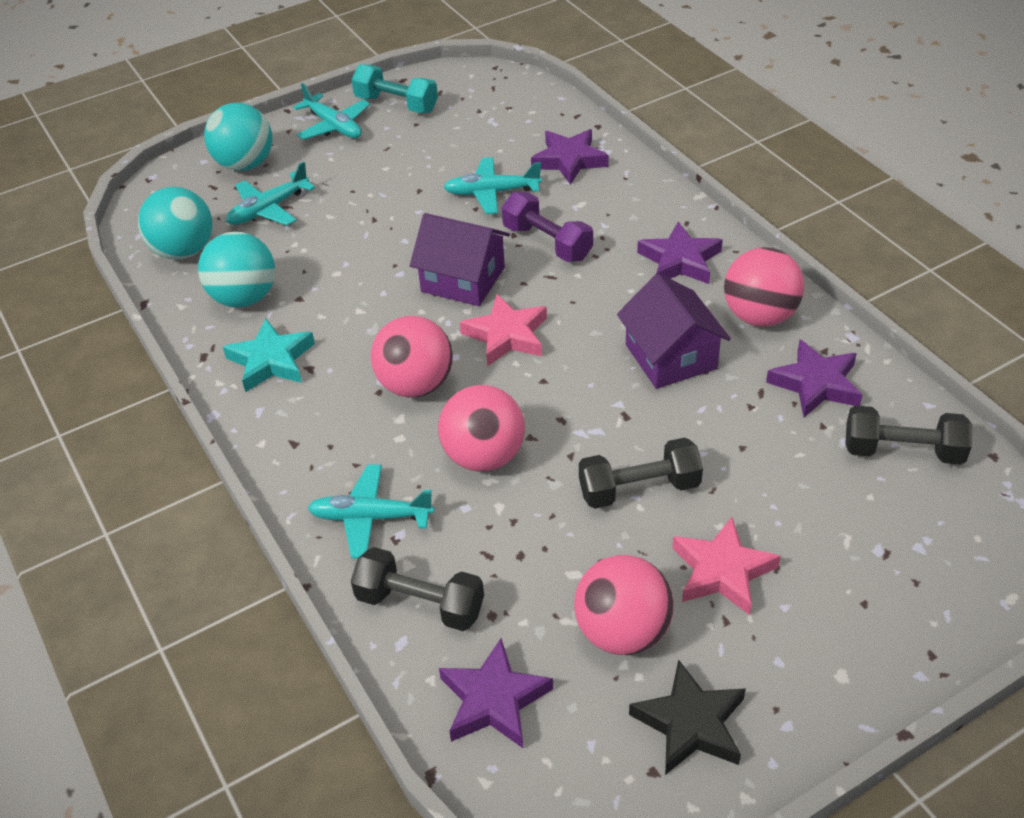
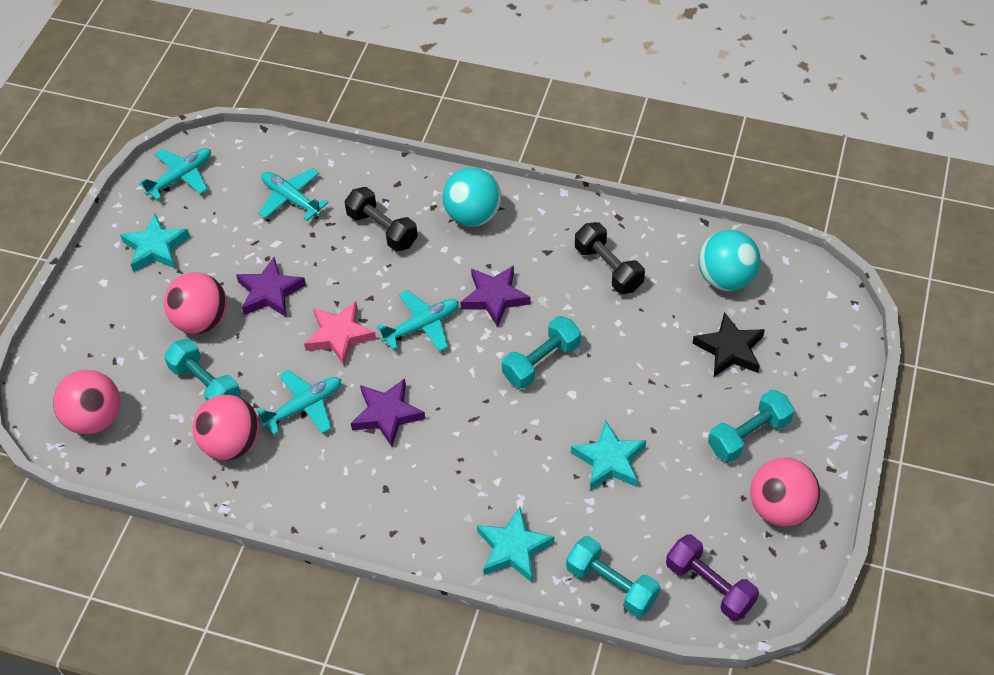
black dumbbell: [351,547,484,631] [579,438,703,509] [845,405,973,465] = 3 -> [344,187,418,251] [575,222,645,294] = 2
pink star: [460,294,547,366] [672,517,781,615] = 2 -> [304,302,376,365] = 1
purple house: [410,213,510,306] [617,273,731,389] = 2 -> none = 0
purple star: [439,638,553,748] [531,129,609,185] [637,221,723,284] [766,339,862,417] = 4 -> [236,257,306,317] [351,378,425,447] [460,265,531,327] = 3
turquoise ball: [138,187,212,260] [198,231,275,307] [204,103,272,171] = 3 -> [442,167,501,226] [698,230,761,291] = 2
turquoise dumbbell: [352,64,438,113] = 1 -> [164,338,241,401] [502,316,581,389] [566,536,660,617] [708,390,794,462] = 4
turquoise star: [223,319,315,392] = 1 -> [120,214,190,272] [477,507,554,582] [571,420,646,490] = 3

